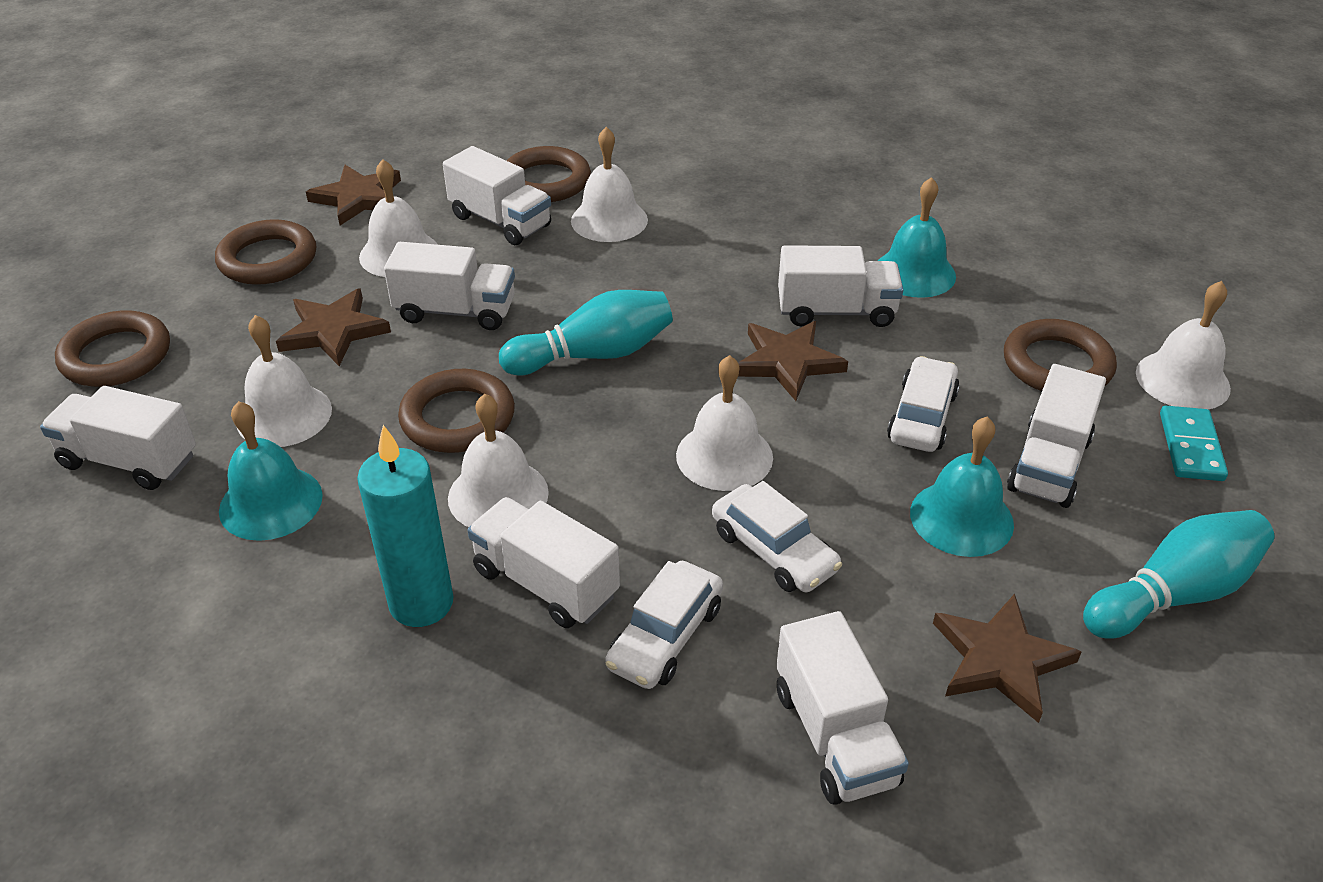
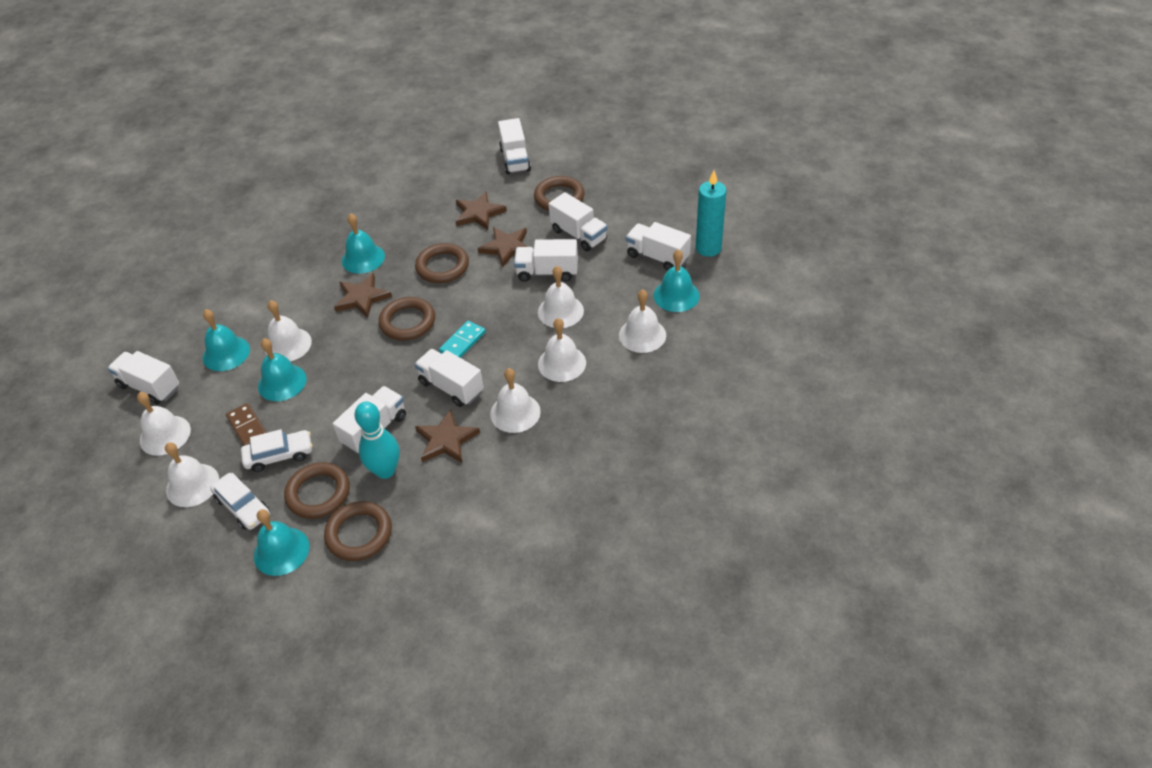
brown domino: none = 0 -> [226,403,267,446] = 1
turquoise bell: [219,401,323,541] [878,177,956,298] [910,417,1014,557] = 3 -> [203,309,250,371] [254,509,309,576] [258,338,307,401] [342,213,385,274] [653,249,700,312] = 5
turquoise bowling pin: [499,290,673,375] [1083,510,1274,638] = 2 -> [354,402,400,479] = 1
white bell: [237,315,332,447] [359,159,438,277] [448,394,549,527] [571,127,648,242] [676,355,773,491] [1136,281,1231,409] = 6 -> [137,392,191,456] [165,442,219,507] [265,300,312,361] [490,368,541,433] [538,266,584,328] [538,318,586,382] [619,289,666,353] = 7
white car: [605,561,723,689] [712,481,842,592] [887,356,960,452] = 3 -> [210,473,270,530] [241,429,312,472] = 2

